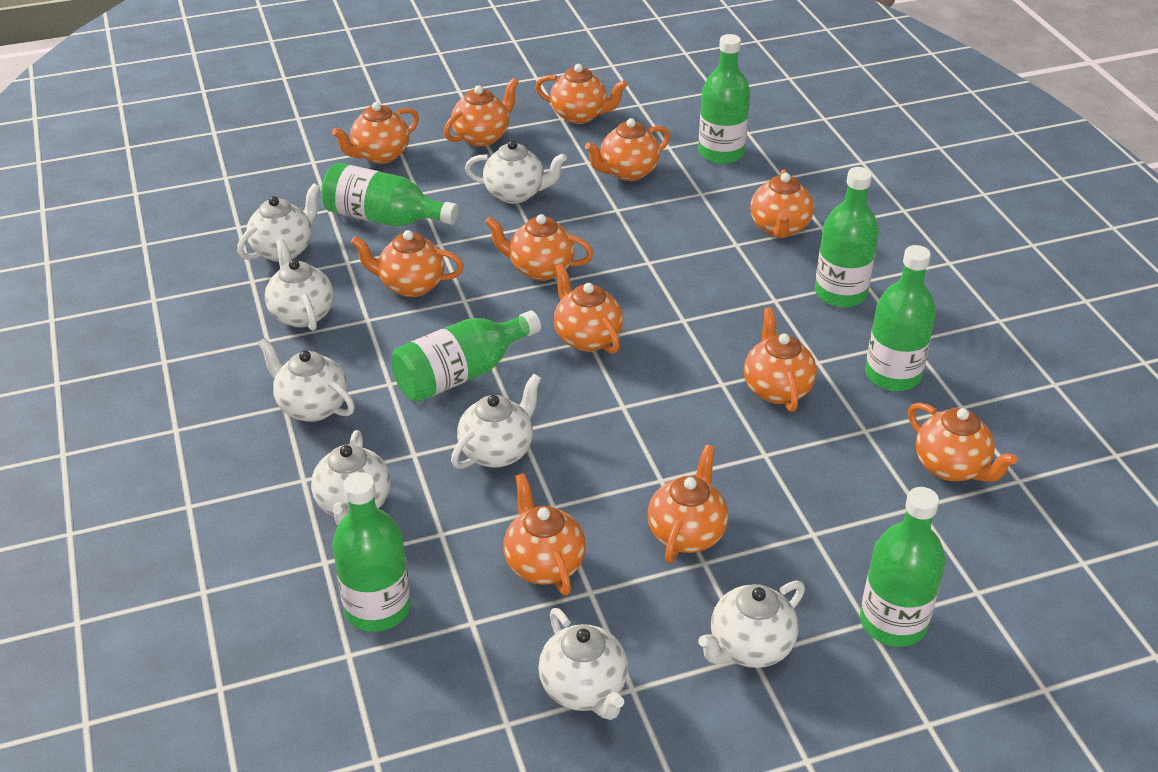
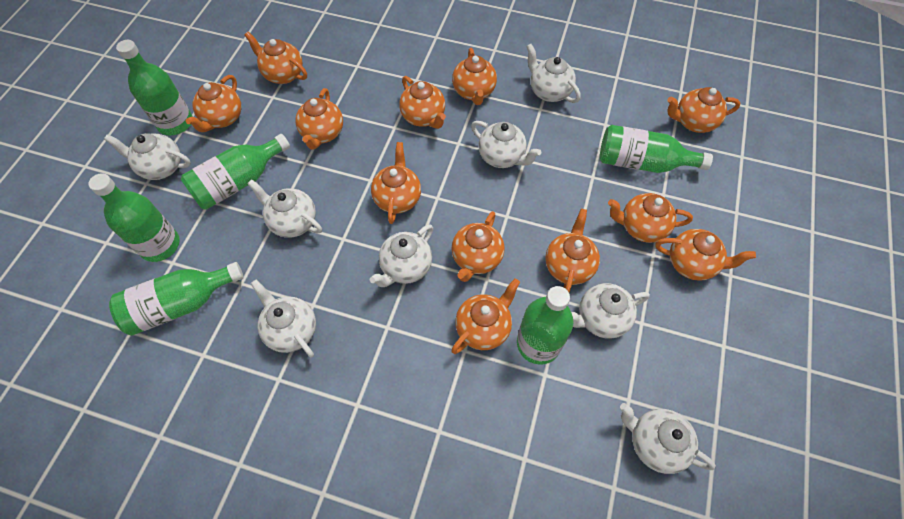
green bottle: [321,163,459,226] [332,472,411,632] [391,310,541,402] [698,34,750,164] [815,167,879,308] [860,487,945,647] [865,245,936,391] = 7 -> [88,173,180,262] [109,262,244,336] [116,40,193,135] [181,134,290,210] [517,286,574,365] [600,125,713,173] = 6

